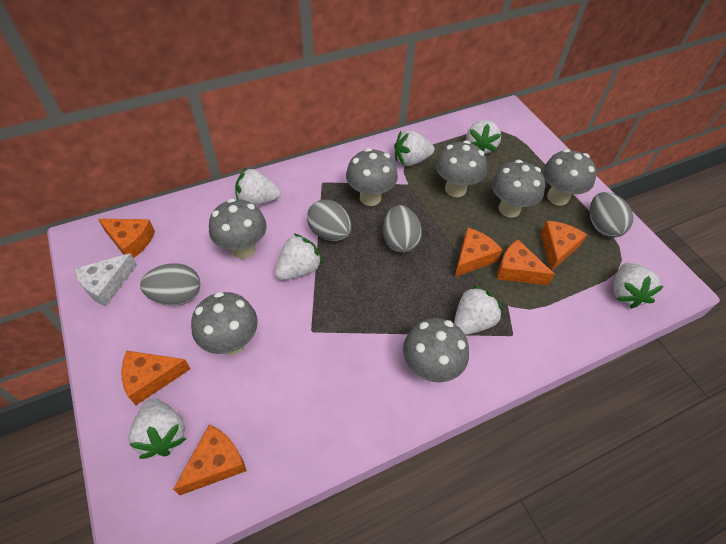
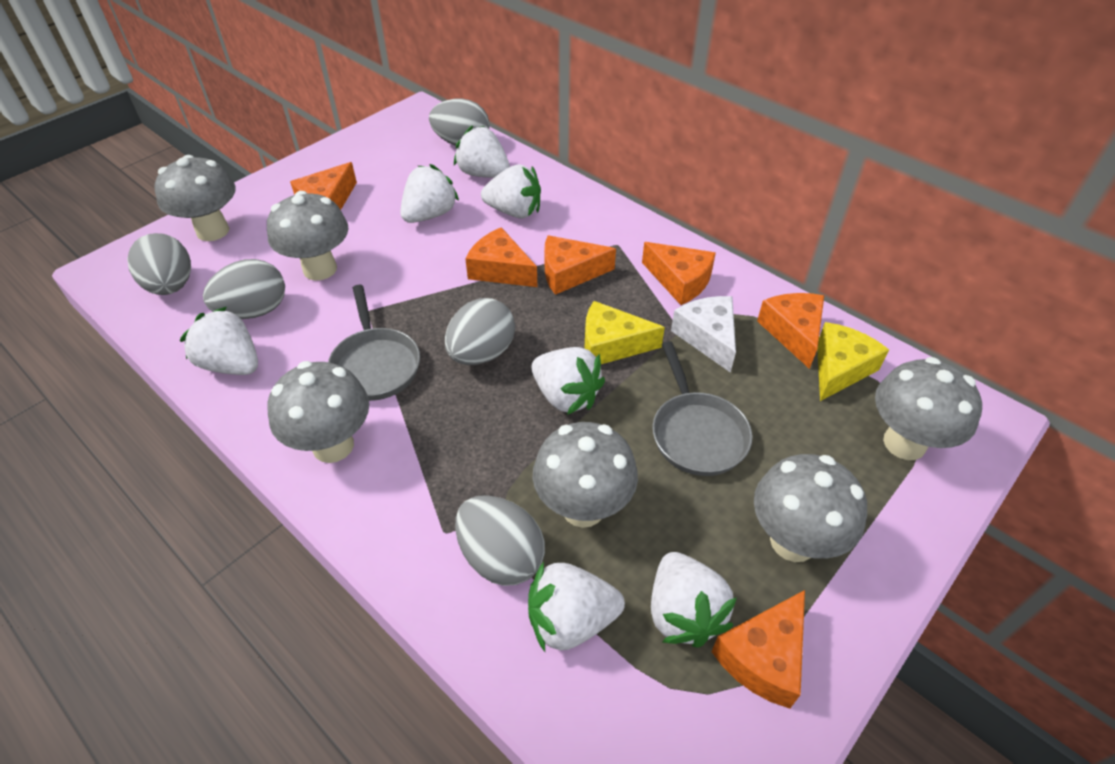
grey egg: [140,263,200,306] [307,200,352,241] [383,205,422,253] [590,192,633,238] = 4 -> [127,233,191,295] [203,259,285,319] [429,99,490,146] [445,298,515,365] [455,495,545,586] = 5
grey mushroom: [191,292,258,355] [209,198,267,259] [346,148,398,206] [403,318,469,382] [436,140,487,197] [492,160,545,217] [543,149,597,206] = 7 -> [154,155,236,241] [267,191,349,281] [267,361,369,463] [533,422,638,528] [754,454,867,562] [875,357,982,460] = 6
grey pan: none = 0 -> [328,285,420,401] [652,341,753,476] = 2
yellow cheese: none = 0 -> [584,301,665,364] [817,322,889,401] = 2

